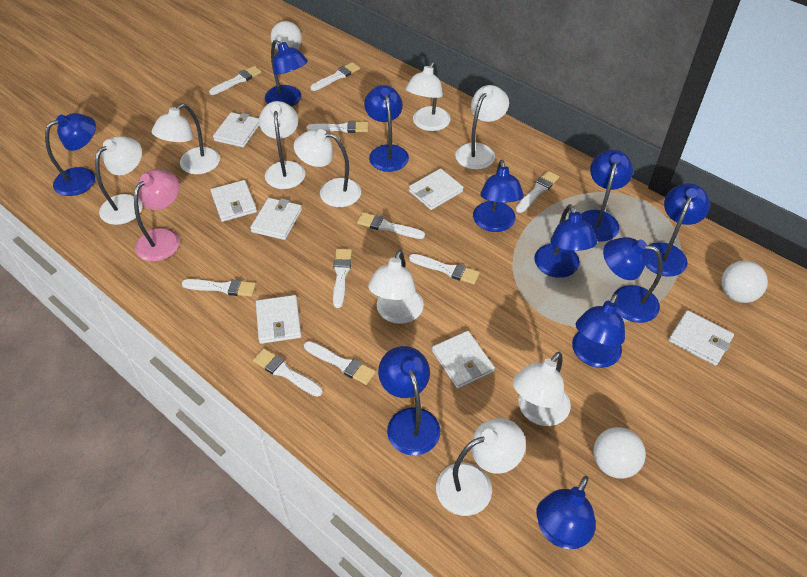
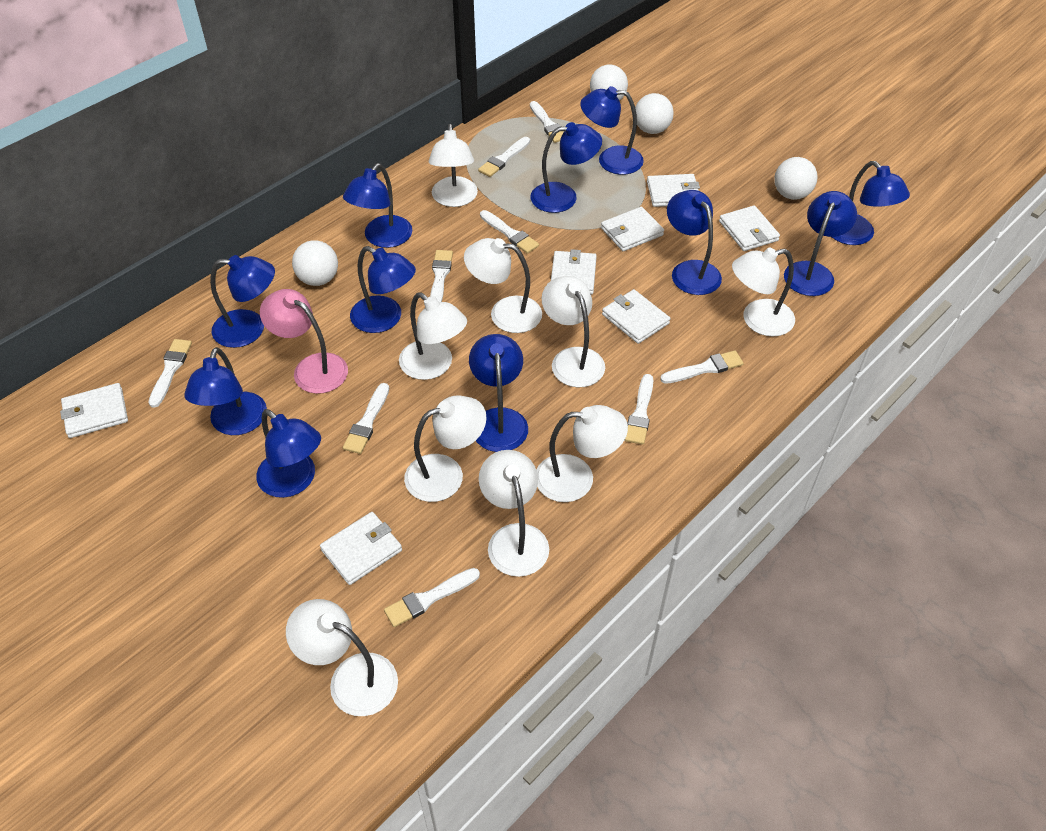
white ball: [271,21,302,51] [593,427,646,478] [721,260,768,303] = 3 -> [292,240,338,286] [590,65,628,101] [635,93,674,134] [774,157,818,200] = 4
white brush: [181,279,256,297] [209,66,262,95] [253,349,323,397] [304,341,376,385] [307,121,368,133] [310,62,360,91] [333,249,352,308] [357,212,425,239] [409,254,480,284] [516,171,559,213] = 10 -> [149,339,192,408] [343,383,389,454] [384,568,480,627] [430,250,453,302] [478,137,530,177] [480,210,539,254] [530,101,564,143] [625,374,653,445] [660,350,744,384] = 9

